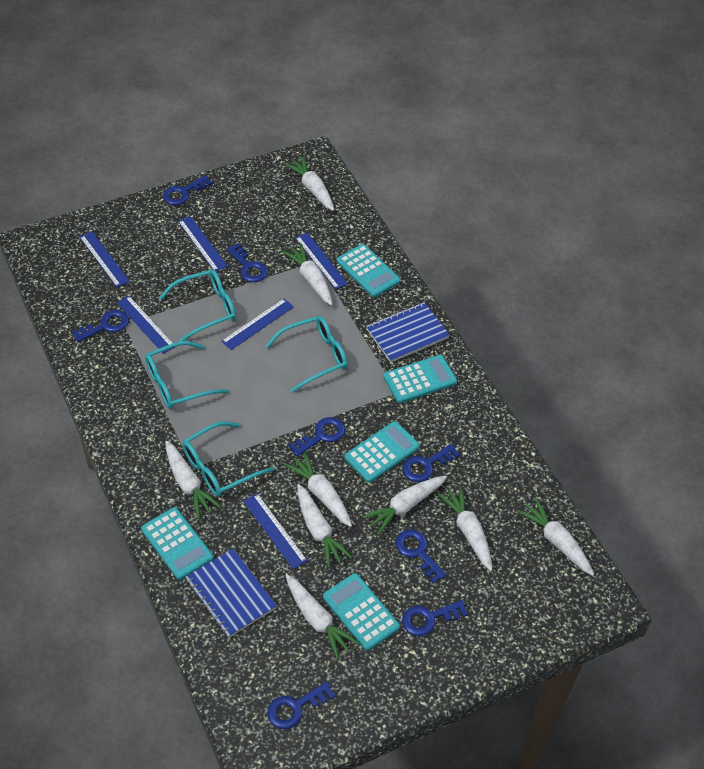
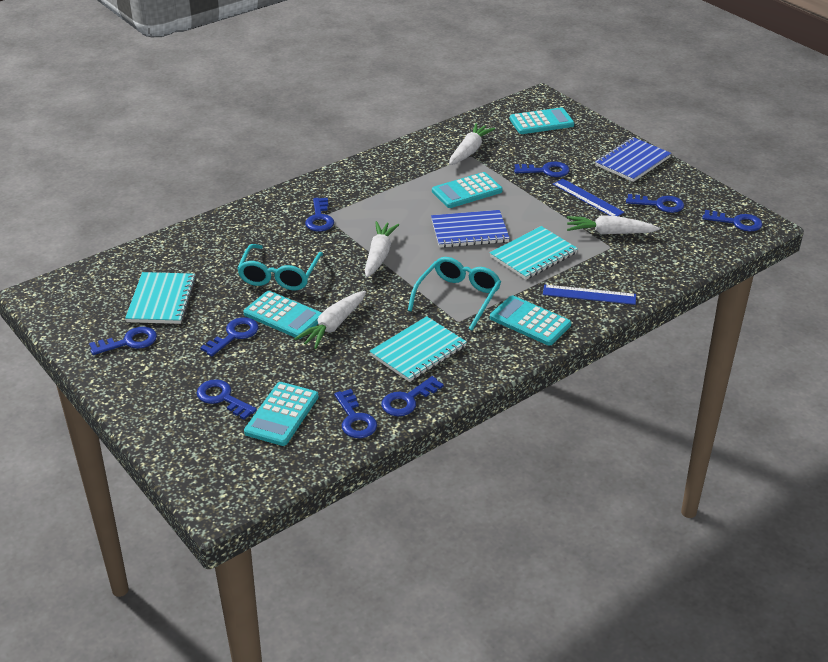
blue key: [72,310,129,342] [163,175,212,205] [227,243,268,282] [267,681,335,729] [289,417,345,457] [396,529,447,584] [402,444,460,482] [402,600,468,636] = 8 -> [89,327,157,355] [197,379,257,420] [200,317,258,356] [305,198,334,231] [334,389,377,438] [381,376,444,416] [514,162,569,177] [626,194,684,213] [702,210,763,232] = 9
blue ruler: [79,232,130,287] [117,296,174,354] [178,216,228,271] [221,298,294,350] [243,493,308,569] [295,233,348,289] = 6 -> [543,284,636,305] [553,179,624,216] = 2
turquoise glasses: [145,341,228,409] [159,269,236,341] [182,421,274,496] [265,316,348,392] = 4 -> [237,244,324,290] [408,257,501,330] = 2
turquoise notebook: none = 0 -> [125,272,196,324] [369,316,467,382] [490,226,578,280] = 3
white carrot: [165,441,221,519] [282,243,332,306] [284,156,334,211] [284,452,352,527] [286,575,359,659] [297,484,352,568] [362,476,447,535] [437,486,492,571] [517,498,594,576] = 9 -> [294,291,366,349] [365,221,399,277] [449,123,495,165] [567,215,660,234] = 4

